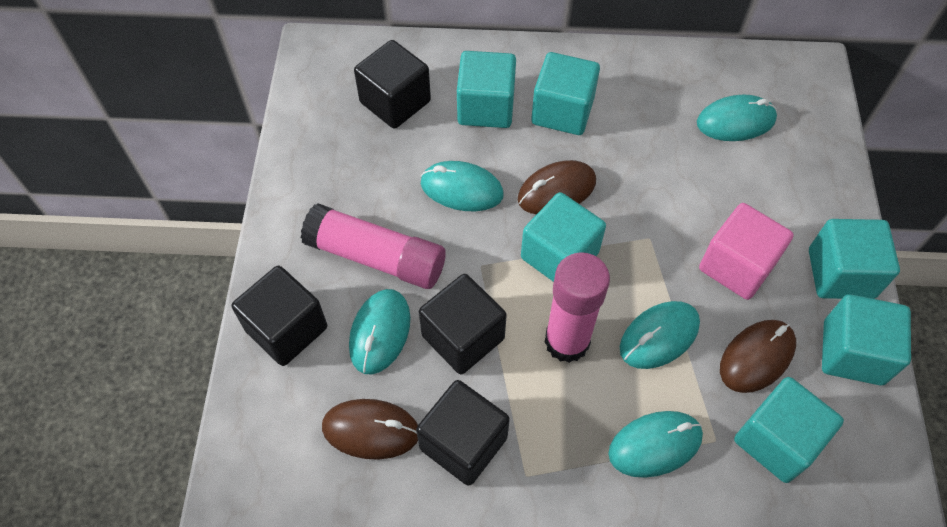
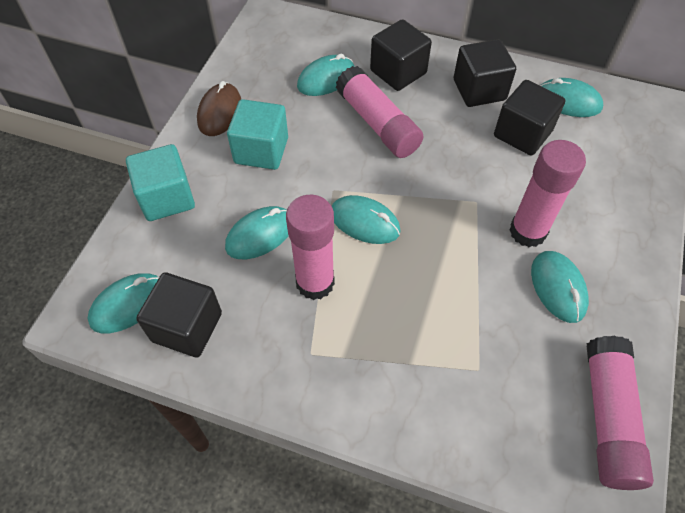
brown mouse: [322,399,418,460] [518,160,596,214] [720,320,796,393] = 3 -> [197,81,241,136] = 1
pink cube: [699,203,794,300] = 1 -> none = 0
pink glue stick: [301,203,446,289] [545,252,610,363] = 2 -> [286,195,335,300] [336,66,424,158] [509,140,586,247] [587,336,654,490] = 4
turquoise cube: [457,51,516,128] [521,192,606,282] [531,52,600,135] [734,377,844,483] [809,219,900,299] [822,294,911,385] = 6 -> [126,144,195,221] [227,99,288,170] = 2
turquoise mouse: [349,289,411,374] [421,161,504,211] [608,411,703,478] [620,301,700,369] [697,95,777,141] = 5 -> [87,273,159,334] [225,206,289,259] [297,54,354,96] [332,195,401,244] [531,251,589,323] [540,78,603,117] = 6

